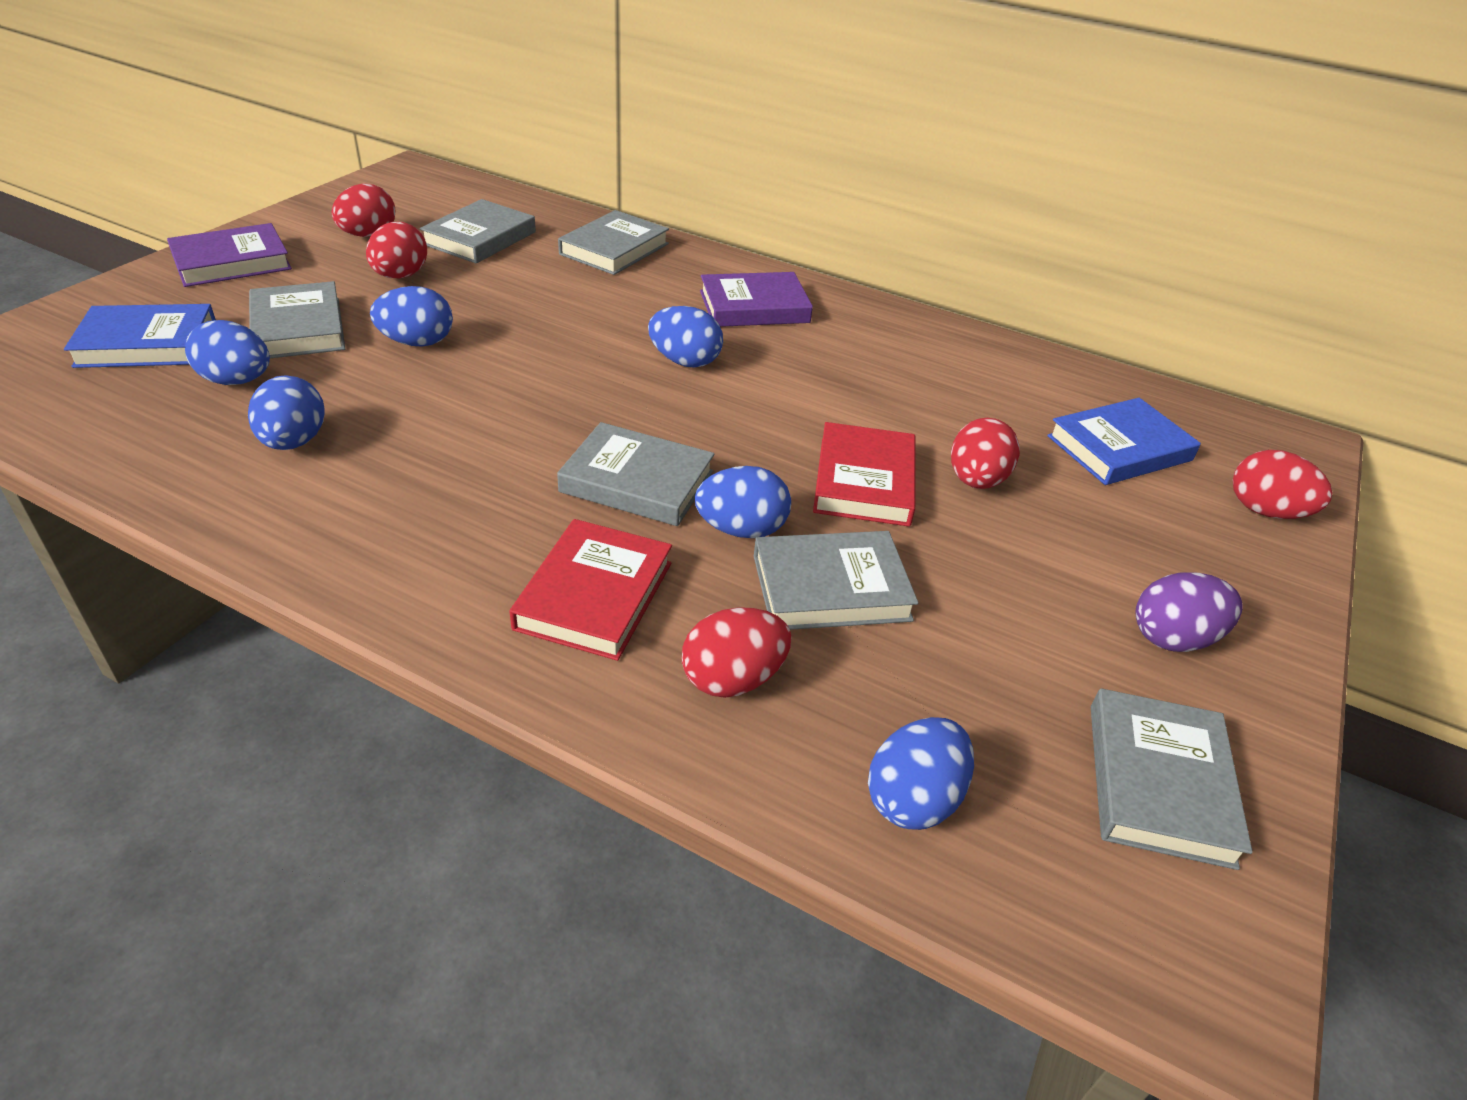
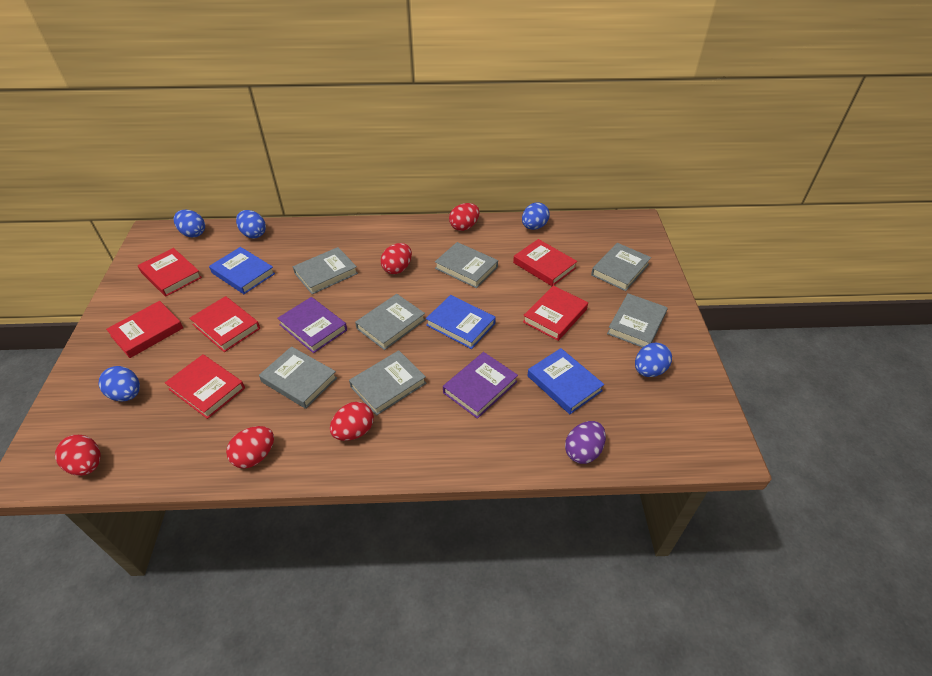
blue book: [64,304,216,368] [1047,398,1201,485] = 2 -> [209,247,275,294] [426,295,496,349] [527,348,604,414] = 3
blue egg: [185,320,270,385] [248,375,324,450] [370,286,453,347] [648,306,723,368] [695,466,791,538] [868,717,974,830] = 6 -> [98,366,140,401] [174,209,205,237] [236,210,266,238] [522,202,550,230] [635,343,672,377] = 5
grey book: [249,281,345,358] [420,199,536,264] [557,422,715,526] [558,210,669,275] [754,531,918,630] [1091,688,1253,870] = 6 -> [259,346,337,409] [293,247,358,294] [349,350,426,416] [355,294,425,350] [435,242,498,288] [591,243,651,291] [607,293,668,348] = 7
red book: [509,519,672,661] [813,422,916,527] = 2 -> [106,301,183,358] [138,248,202,297] [165,354,245,419] [190,296,260,352] [513,239,577,286] [523,285,588,341] = 6

